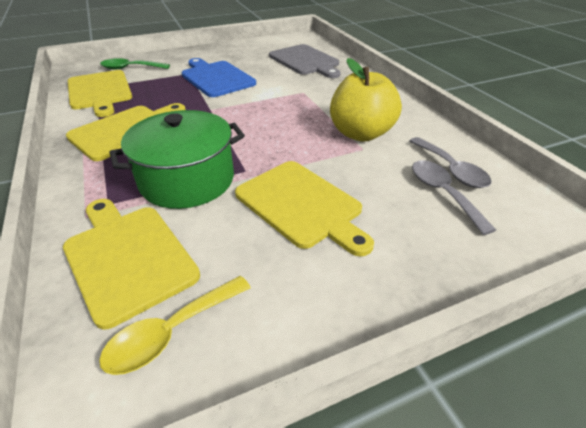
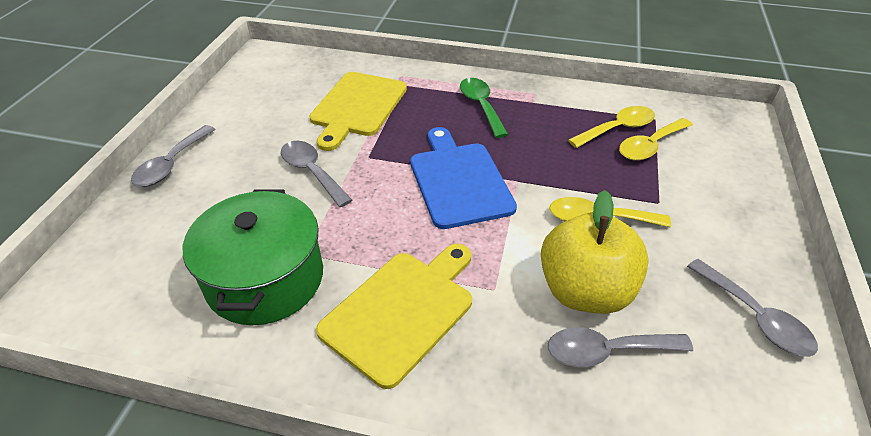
grey cutting board: [269,44,341,78] = 1 -> none = 0
grey spoon: [409,137,492,188] [412,160,496,235] = 2 -> [131,125,215,187] [281,141,352,207] [548,327,693,367] [687,259,818,357] = 4
yellow cutting board: [63,199,200,329] [66,103,186,161] [68,70,132,117] [235,161,374,257] = 4 -> [309,72,407,151] [316,244,472,389] = 2
yellow spoon: [99,276,251,375] = 1 -> [549,197,671,227] [568,106,655,148] [619,118,693,161] = 3

